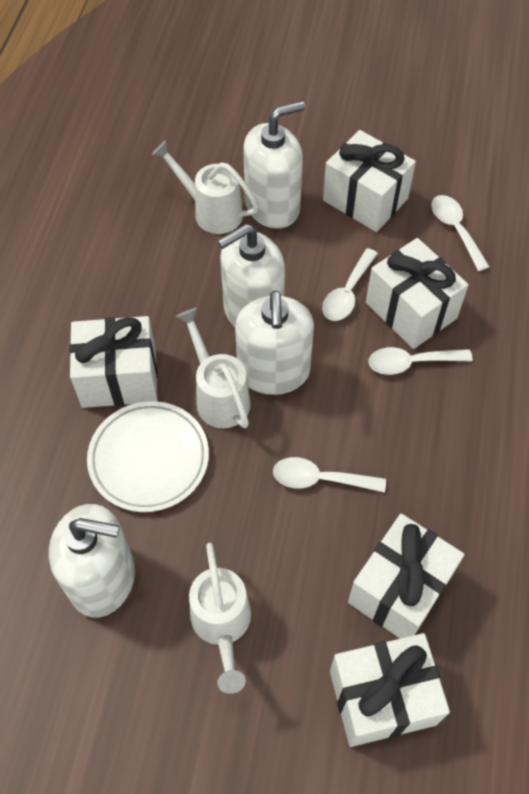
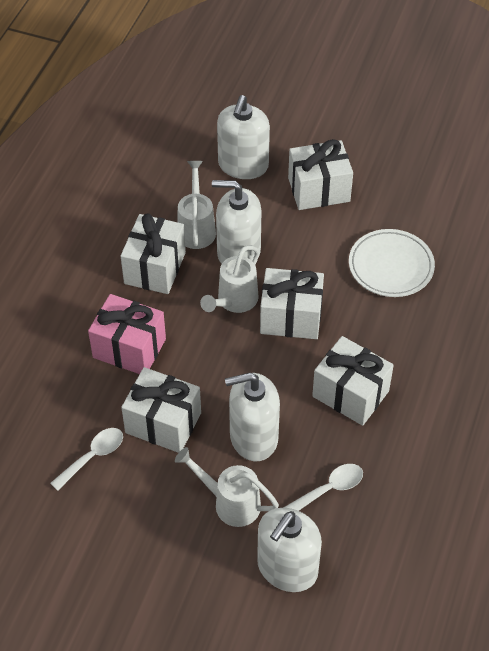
pink gift: none = 0 -> [88,294,166,374] = 1
white spoon: [273,457,386,493] [322,248,378,321] [368,347,473,375] [431,195,490,271] = 4 -> [50,428,123,491] [283,464,363,511] = 2

